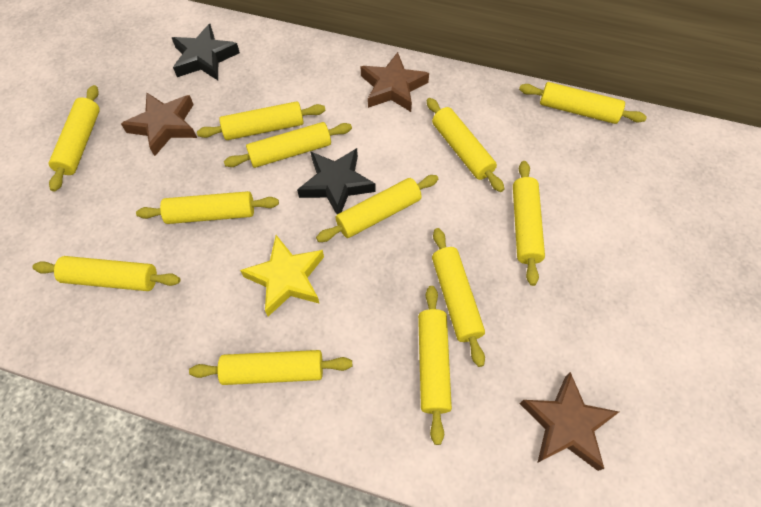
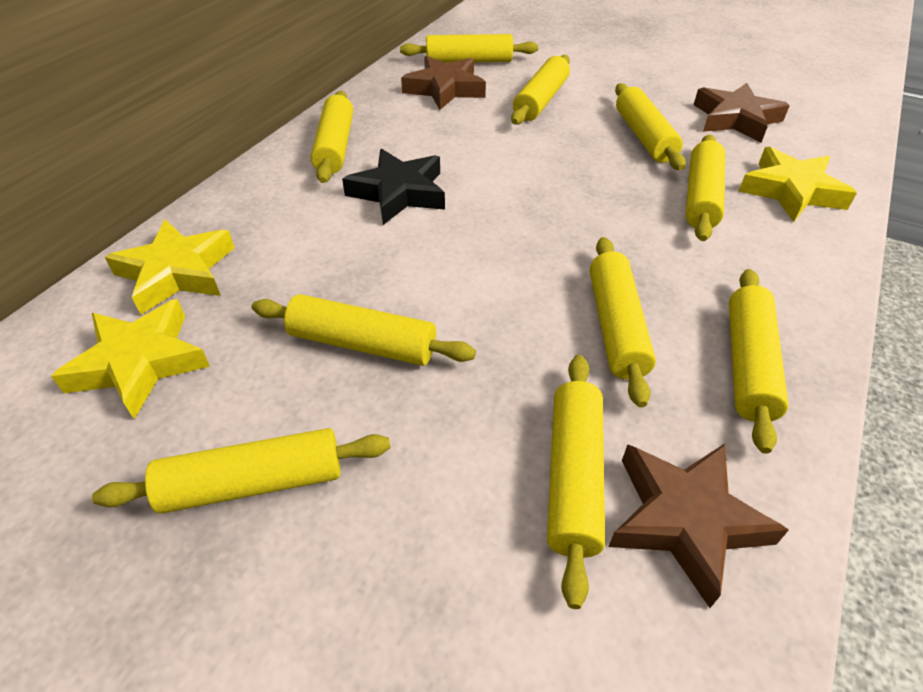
black star: [172,24,240,80] [297,148,376,214] = 2 -> [342,149,445,225] = 1
yellow rolling pin: [32,256,180,291] [49,85,100,192] [136,191,279,224] [189,350,352,385] [197,101,326,140] [224,122,352,168] [316,175,438,242] [418,286,452,445] [427,98,504,192] [432,228,485,367] [513,161,545,286] [519,82,647,124] = 12 -> [92,428,390,514] [252,294,476,366] [311,91,353,183] [400,34,538,63] [511,55,570,125] [547,355,605,609] [590,237,656,408] [615,83,686,170] [685,135,725,241] [729,269,789,454] = 10
yellow star: [240,235,324,316] = 1 -> [51,299,210,419] [105,219,235,315] [738,147,857,222] = 3

